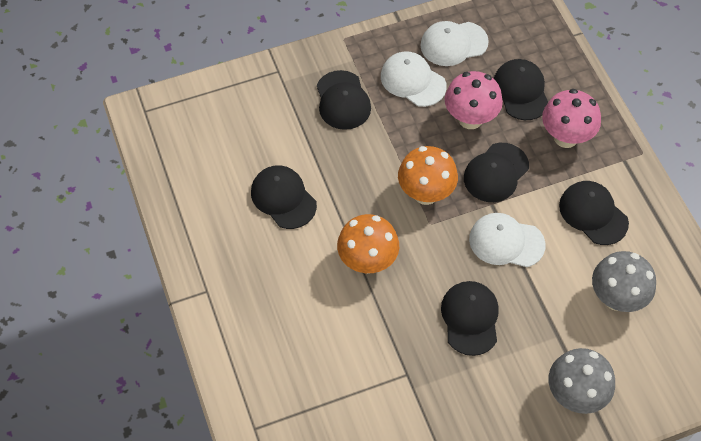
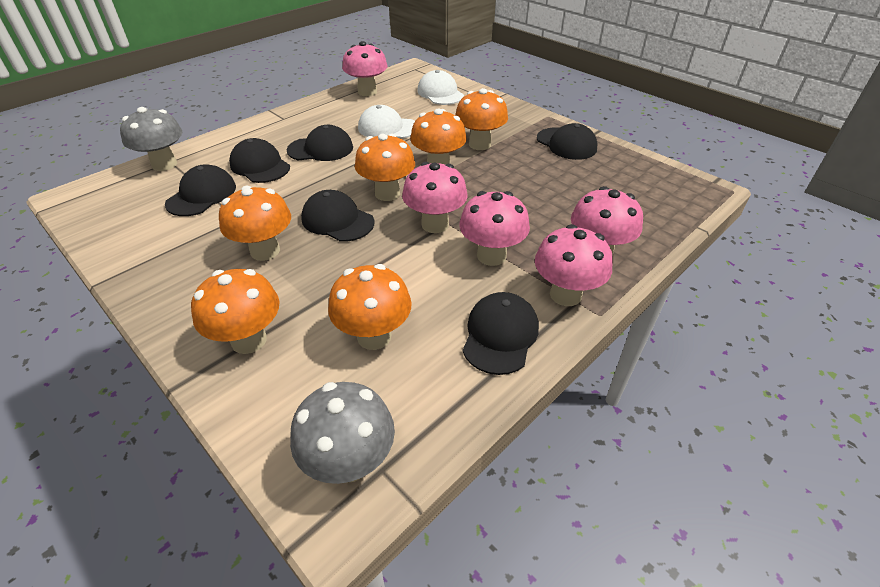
orange mushroom: [337,214,399,274] [398,146,458,205] = 2 -> [191,269,279,354] [219,186,291,261] [328,264,412,350] [355,133,415,201] [410,109,467,165] [455,88,508,150] = 6
pink mushroom: [445,71,503,129] [542,89,601,148] = 2 -> [342,41,388,96] [402,162,468,233] [459,191,530,266] [535,224,613,306] [571,186,643,256] = 5
white cap: [381,52,447,107] [421,21,489,66] [469,213,546,267] = 3 -> [358,105,415,138] [417,70,464,105] = 2

